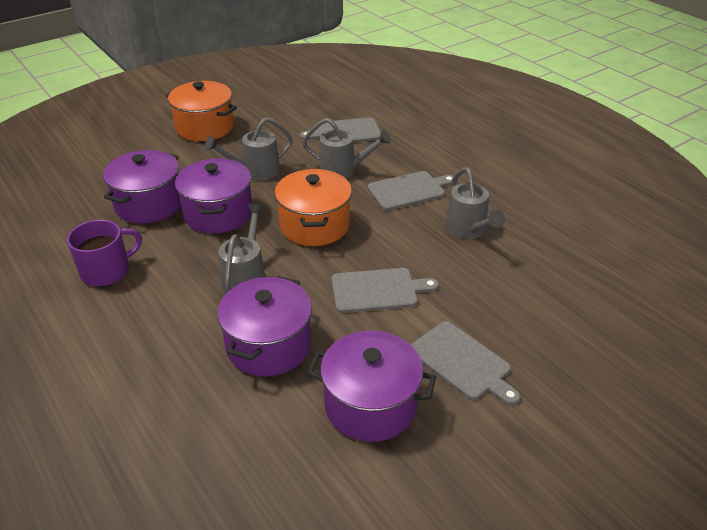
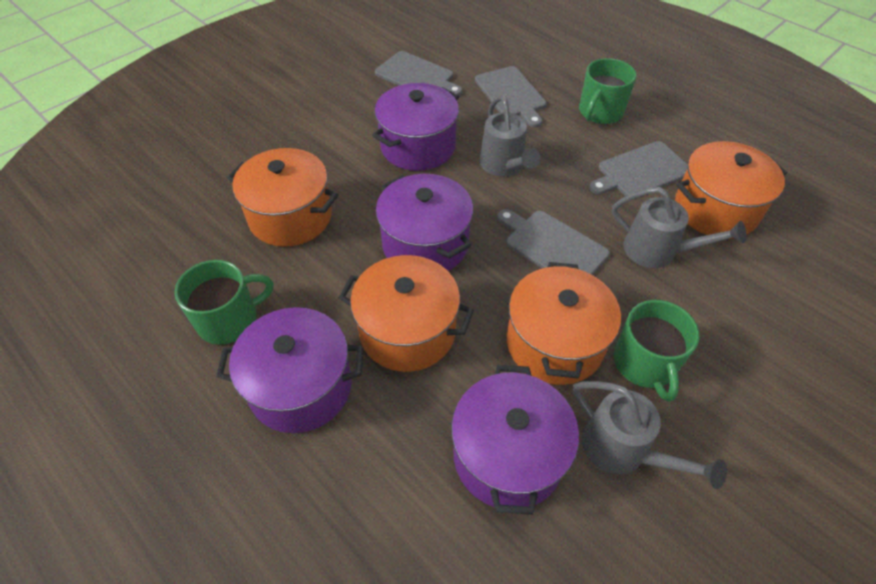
green mug: none = 0 -> [174,260,273,345] [579,58,637,124] [614,300,699,402] = 3
grey watering can: [205,117,293,180] [219,204,266,294] [302,118,391,179] [445,168,505,239] = 4 -> [480,95,540,177] [573,381,727,489] [612,187,746,268] = 3
orange pot: [166,81,237,141] [275,169,352,246] = 2 -> [227,148,338,247] [339,255,474,372] [507,262,621,385] [675,141,787,239] = 4
purple mug: [67,220,142,286] = 1 -> none = 0

